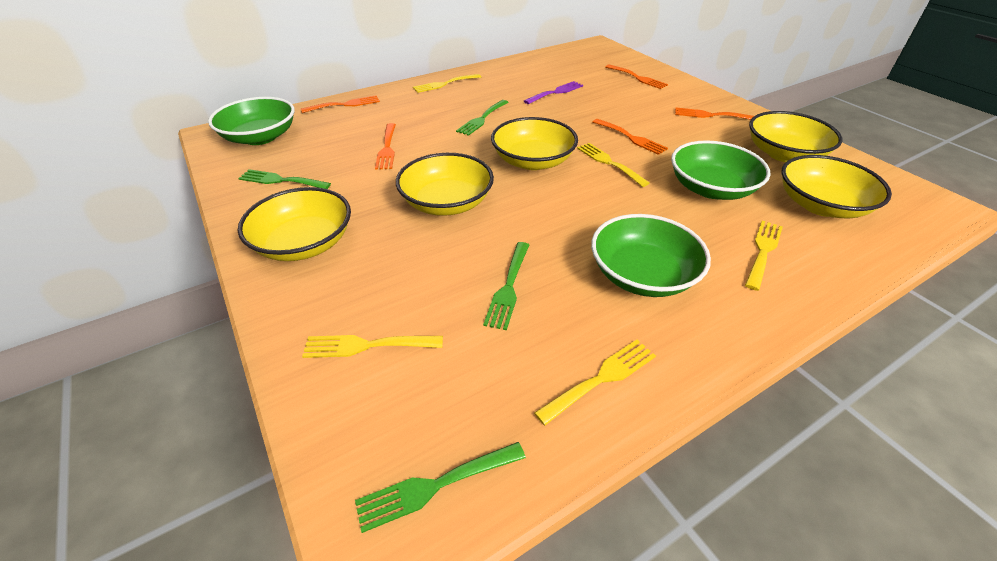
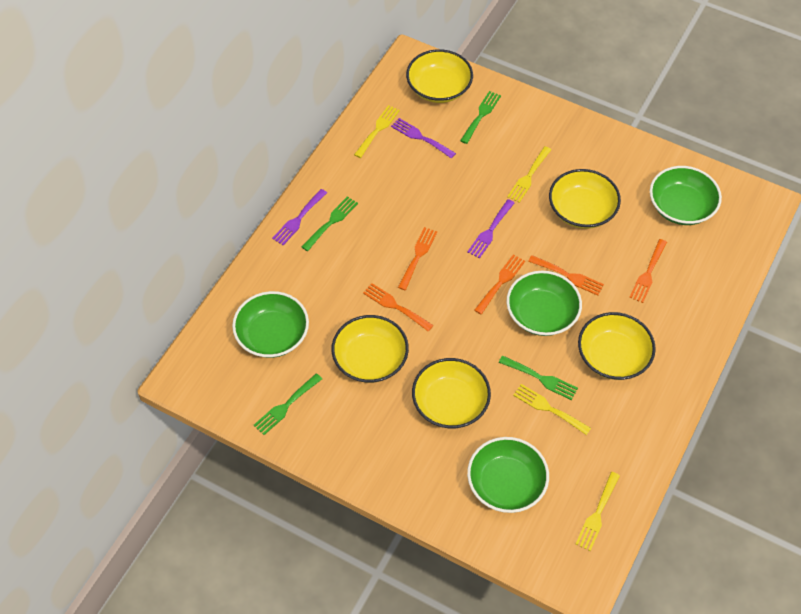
green bowl: [208,97,294,145] [591,214,711,297] [671,140,771,200] = 3 -> [232,291,309,358] [467,437,549,513] [506,271,582,336] [650,166,722,225] = 4
purple fork: [524,81,583,104] = 1 -> [272,189,327,245] [391,118,456,159] [467,199,514,258] = 3
yellow fork: [302,335,443,358] [413,74,481,93] [534,340,656,425] [577,143,650,187] [745,221,783,291] = 5 -> [354,105,400,158] [507,146,551,203] [513,384,591,435] [576,472,620,551] = 4

